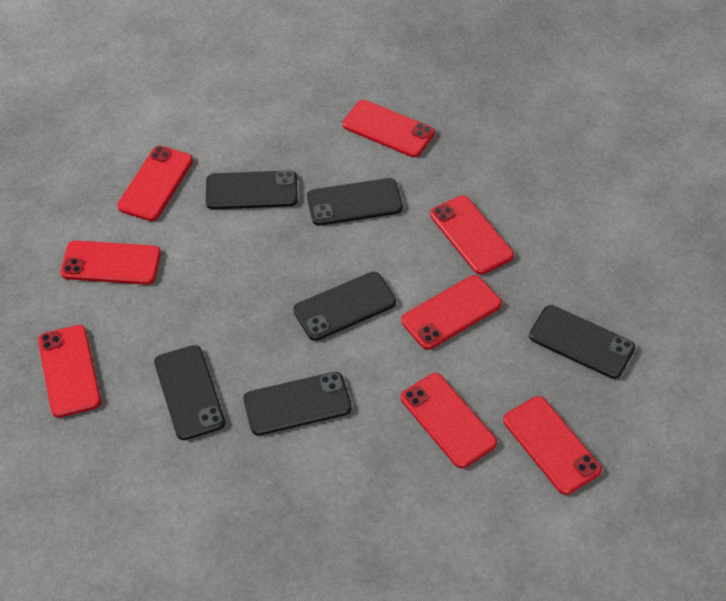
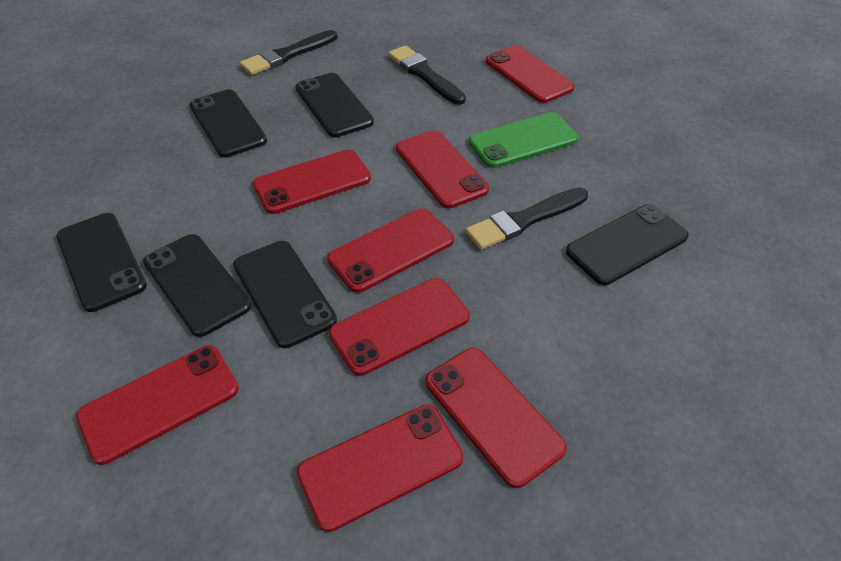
black brush: none = 0 -> [240,30,338,75] [388,45,466,105] [465,187,588,250] = 3
green phone: none = 0 -> [469,112,578,168] = 1

